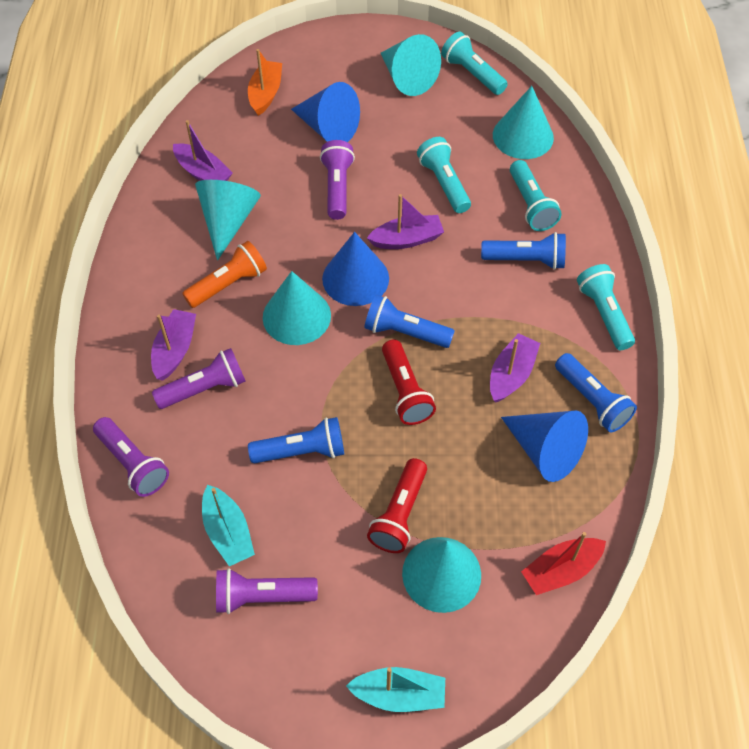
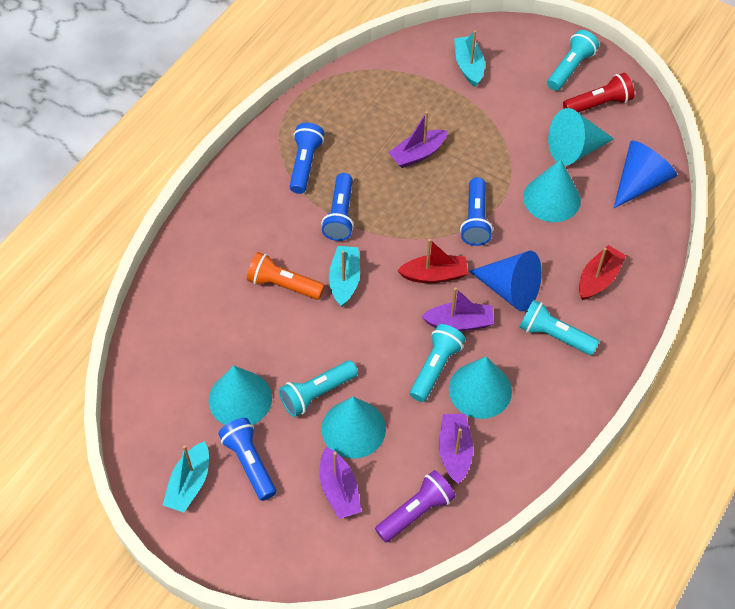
blue cone: [291,82,360,142] [322,232,389,306] [501,410,588,482] = 3 -> [469,251,542,311] [614,140,677,208] = 2
orange boat: [248,49,282,116] = 1 -> none = 0
purple flashlight: [93,417,169,497] [152,348,246,409] [216,568,318,614] [320,140,355,220] = 4 -> [375,470,456,542] = 1
red boat: [521,532,606,595] = 1 -> [397,239,468,283] [579,245,626,300] = 2
red flashlight: [367,458,427,553] [382,339,436,425] = 2 -> [563,73,634,113] = 1
turquoise boat: [202,485,255,566] [346,667,445,712] = 2 -> [163,441,209,513] [329,246,360,307] [454,30,485,87] = 3

